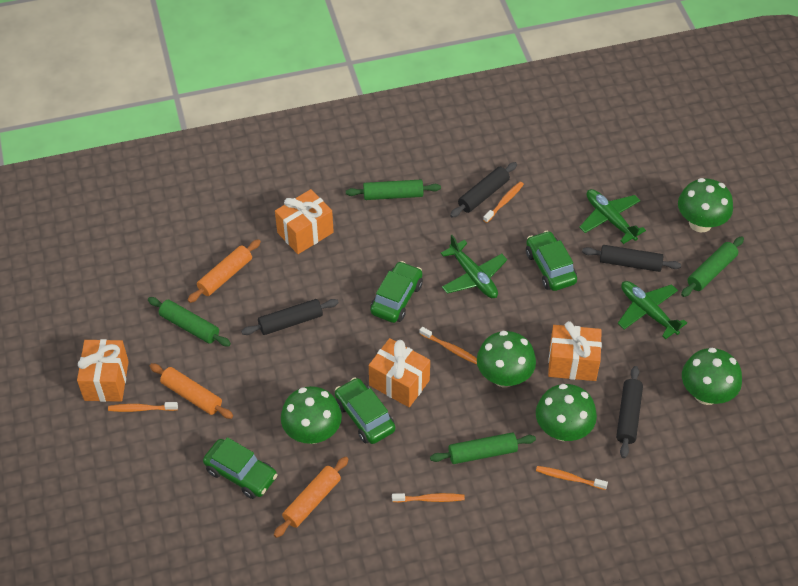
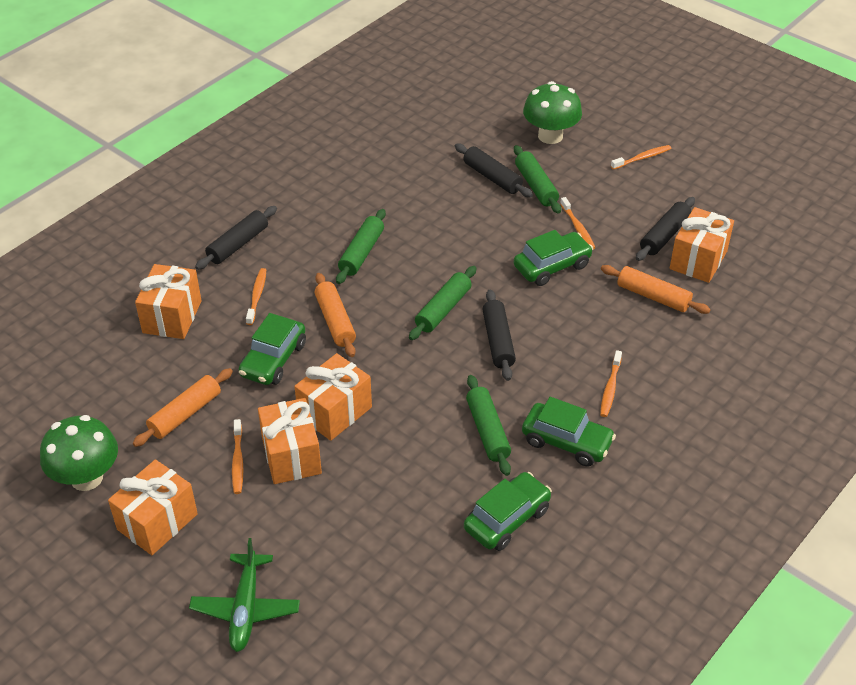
green mushroom: [281,386,342,444] [477,331,536,387] [536,384,597,441] [678,178,733,232] [682,348,742,405] = 5 -> [40,415,118,491] [523,81,582,144] = 2
green plane: [441,235,507,298] [579,189,646,244] [618,281,687,339] = 3 -> [189,538,300,652] = 1
orange gift: [77,339,129,402] [275,189,334,254] [369,338,430,407] [548,321,602,381] = 4 -> [108,459,198,555] [135,264,202,339] [258,398,322,484] [294,353,372,441] [670,207,734,283] = 5

